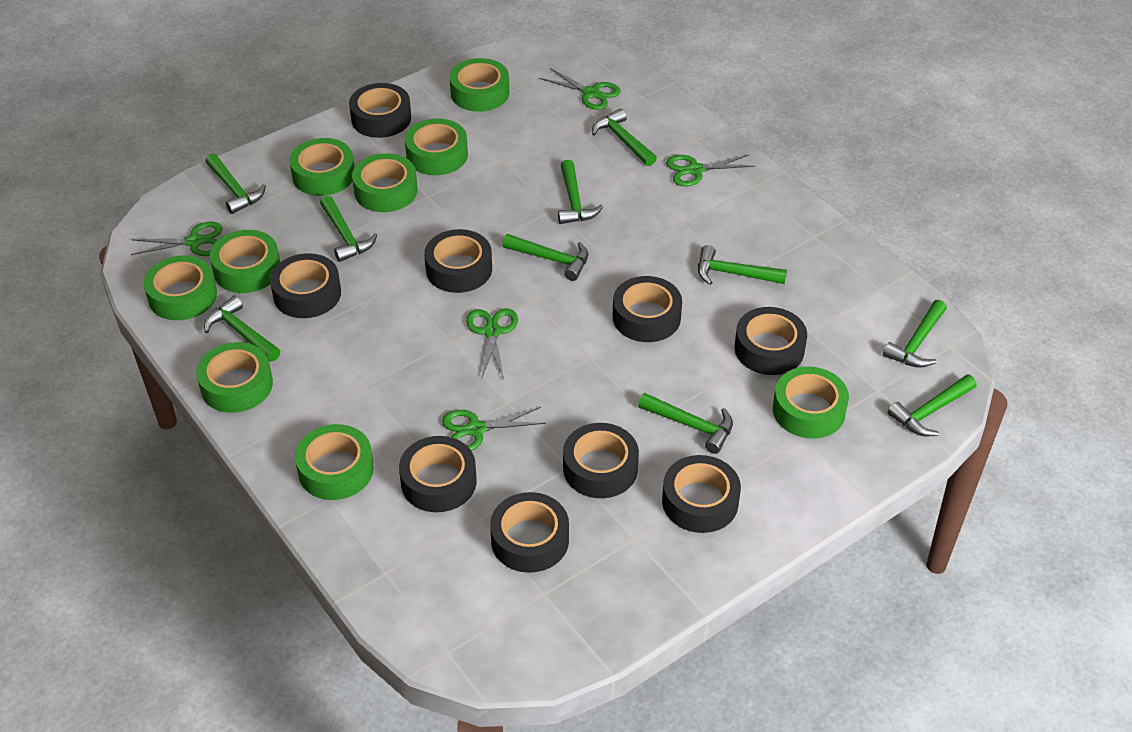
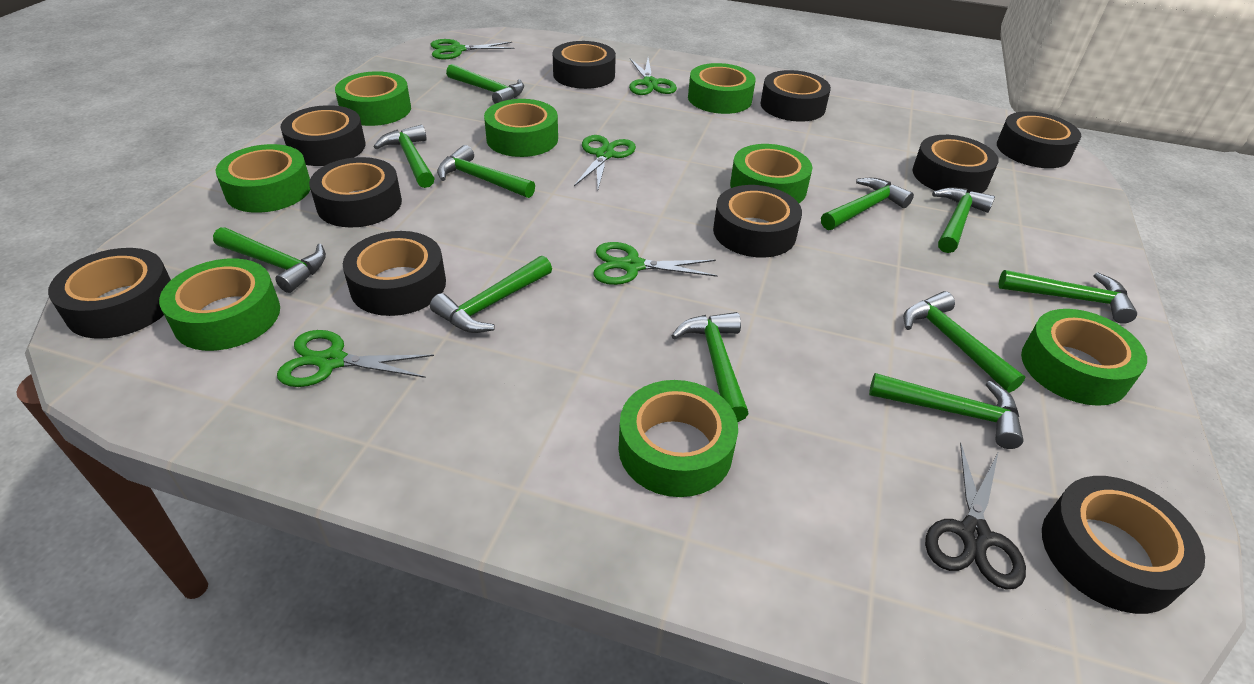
black scissors: none = 0 -> [925,442,1026,590] = 1
black tape: [270,253,341,318] [349,83,411,138] [399,436,477,512] [424,229,492,293] [490,492,569,573] [563,423,639,498] [613,276,682,342] [662,455,741,533] [734,307,807,375] = 9 -> [48,248,171,339] [280,105,366,166] [309,157,402,228] [343,231,446,316] [553,41,616,89] [713,185,802,258] [761,70,831,122] [913,135,999,193] [997,111,1081,168] [1042,476,1205,614] = 10
green hammer: [204,296,280,361] [205,153,266,214] [320,196,377,262] [502,234,588,281] [558,160,603,224] [592,108,657,166] [638,393,733,454] [698,245,787,285] [883,300,947,368] [888,375,977,436] = 10 -> [213,227,326,293] [374,125,435,188] [430,256,552,333] [437,145,535,198] [446,64,524,104] [671,312,749,422] [821,178,914,230] [869,373,1023,449] [903,291,1025,393] [932,187,995,253] [999,270,1137,324] = 11
green tape: [144,255,217,320] [196,342,273,413] [210,230,280,293] [289,138,354,196] [295,424,374,500] [352,153,418,212] [405,118,468,175] [449,58,510,112] [773,366,849,439] = 9 -> [159,259,280,351] [216,144,310,213] [335,71,411,126] [484,99,558,157] [618,380,738,497] [688,63,755,114] [730,144,812,203] [1021,309,1147,406] = 8

